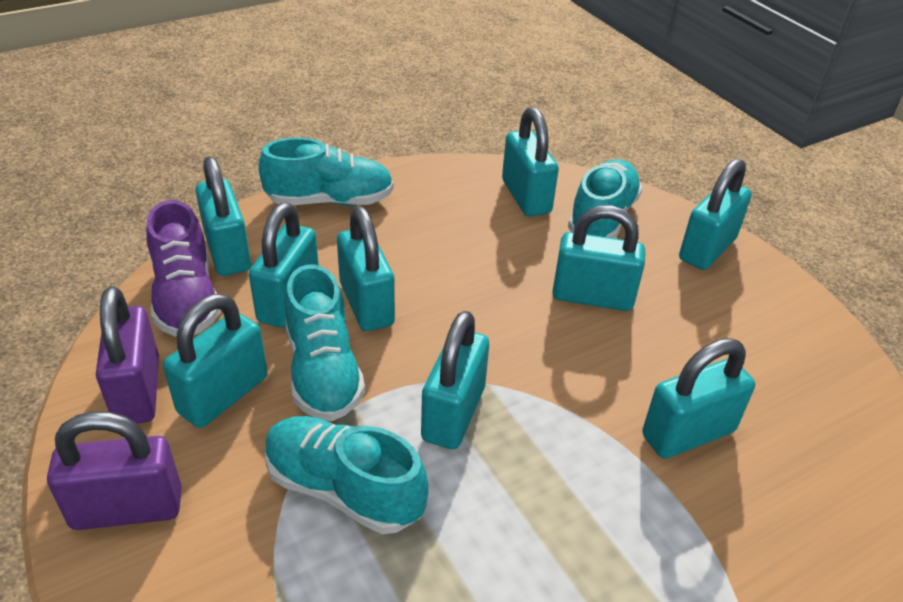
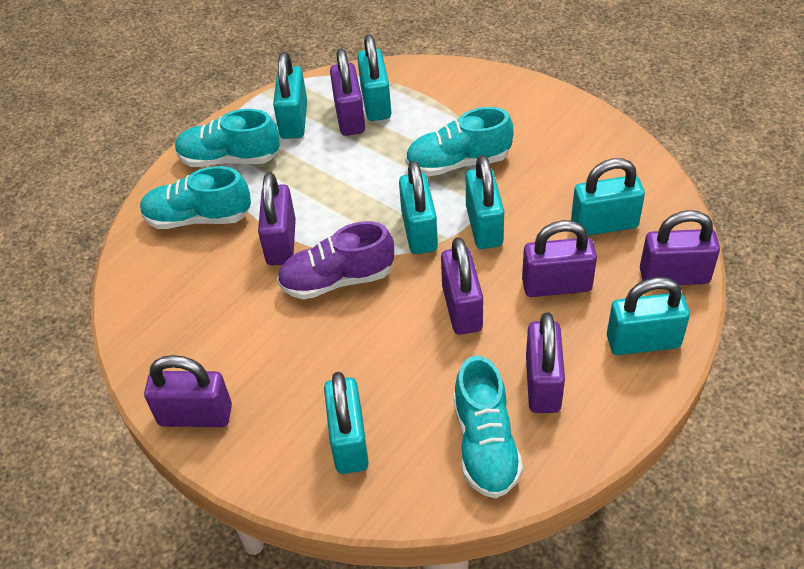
purple padlock: [47,411,182,530] [96,286,159,424] = 2 -> [144,355,232,427] [258,172,296,265] [330,48,365,136] [441,237,483,335] [522,220,597,297] [526,313,565,413] [640,210,720,285] = 7
turquoise padlock: [163,294,267,428] [196,157,251,276] [249,203,319,328] [337,206,395,331] [421,311,489,449] [502,107,559,217] [552,205,645,311] [642,338,755,459] [679,158,752,270] = 9 -> [273,52,307,139] [324,372,369,474] [357,34,391,121] [399,161,438,254] [466,155,504,249] [571,158,645,236] [607,277,690,355] = 7

